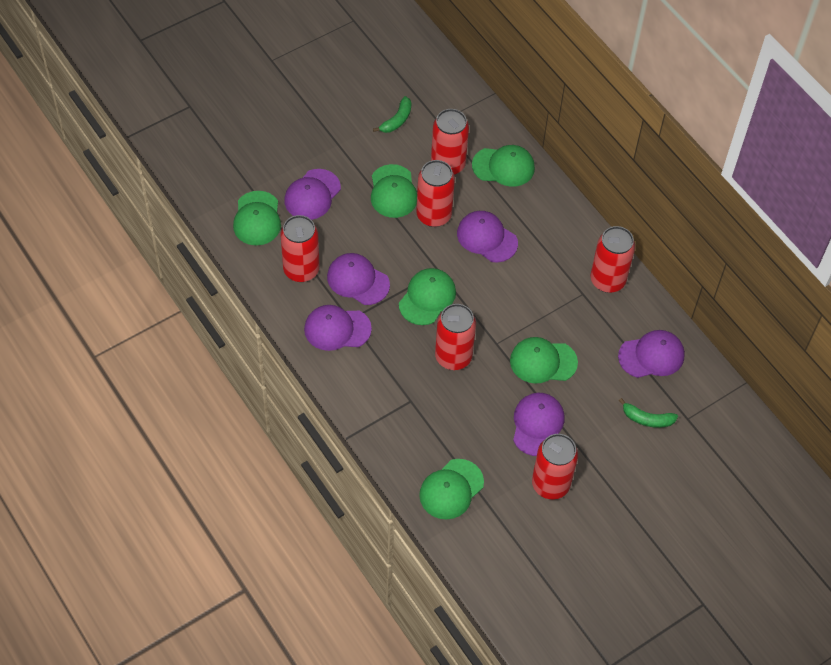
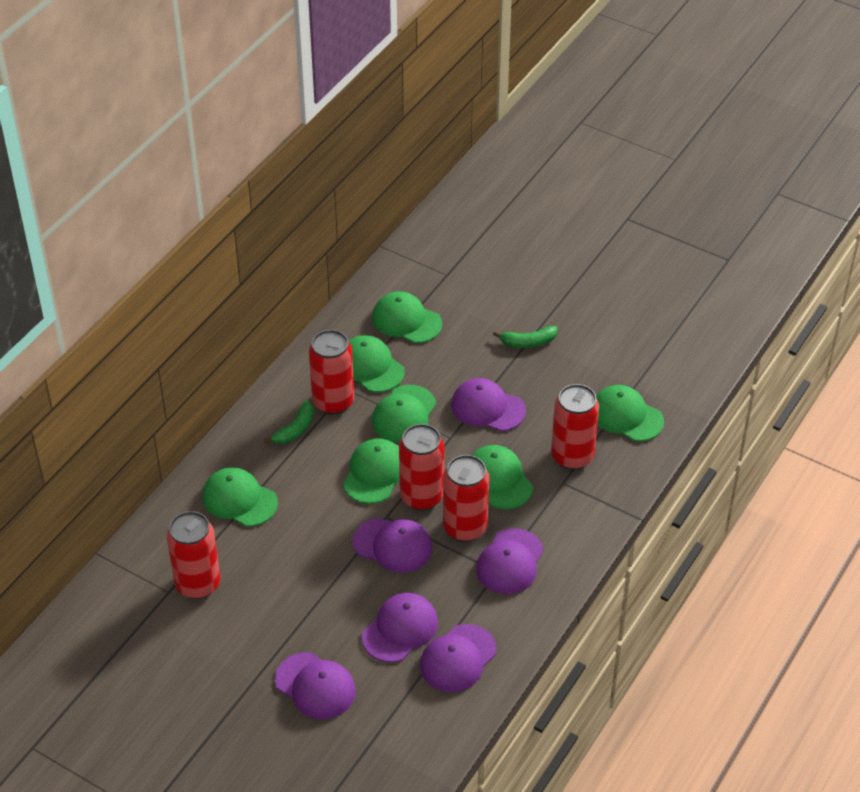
green cap: [233,191,281,245] [371,164,417,218] [399,268,456,325] [419,459,484,519] [472,145,535,187] [510,337,578,384] = 6 -> [202,467,278,527] [343,438,400,504] [348,335,405,392] [372,291,442,343] [372,385,436,442] [472,445,533,509] [596,385,664,441] = 7
red can: [280,215,320,282] [416,160,455,227] [431,109,469,175] [435,304,476,370] [532,434,578,500] [590,226,635,293] = 6 -> [167,511,220,599] [309,330,354,415] [399,424,444,510] [443,455,489,542] [551,384,599,470] = 5

